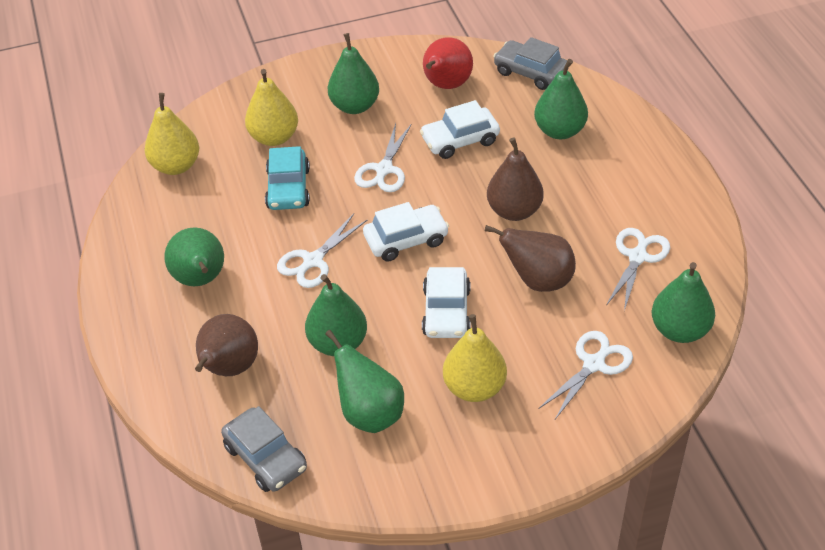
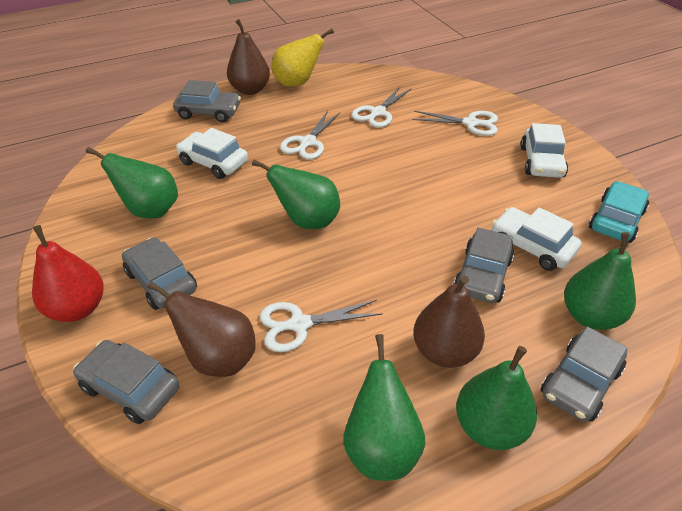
green pear: [164,227,224,286] [305,274,367,356] [325,330,404,433] [328,33,379,114] [534,59,588,139] [652,262,715,343] = 6 -> [86,147,178,218] [252,159,340,229] [343,334,425,481] [456,346,537,450] [564,232,636,330] = 5
grey car: [221,406,307,492] [493,37,569,90] = 2 -> [73,340,179,424] [122,237,197,310] [173,80,241,122] [454,227,514,303] [541,326,627,422] = 5
yellow pear: [145,93,199,175] [245,69,298,146] [443,314,507,402] = 3 -> [271,29,334,87] = 1

